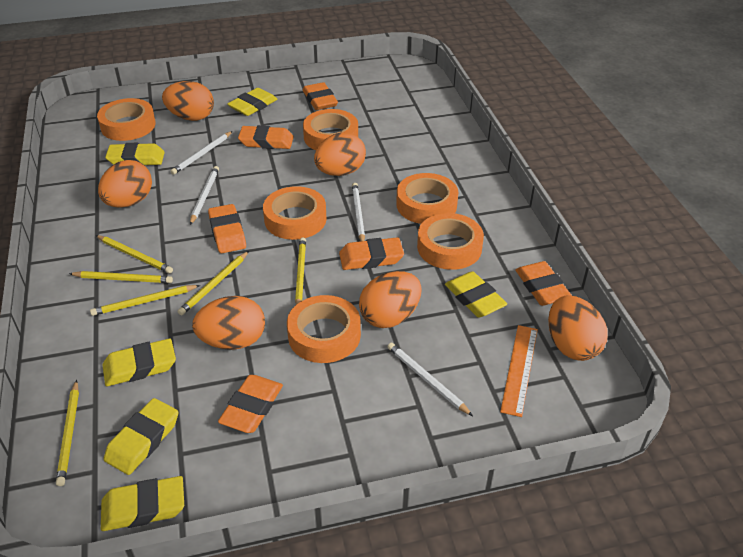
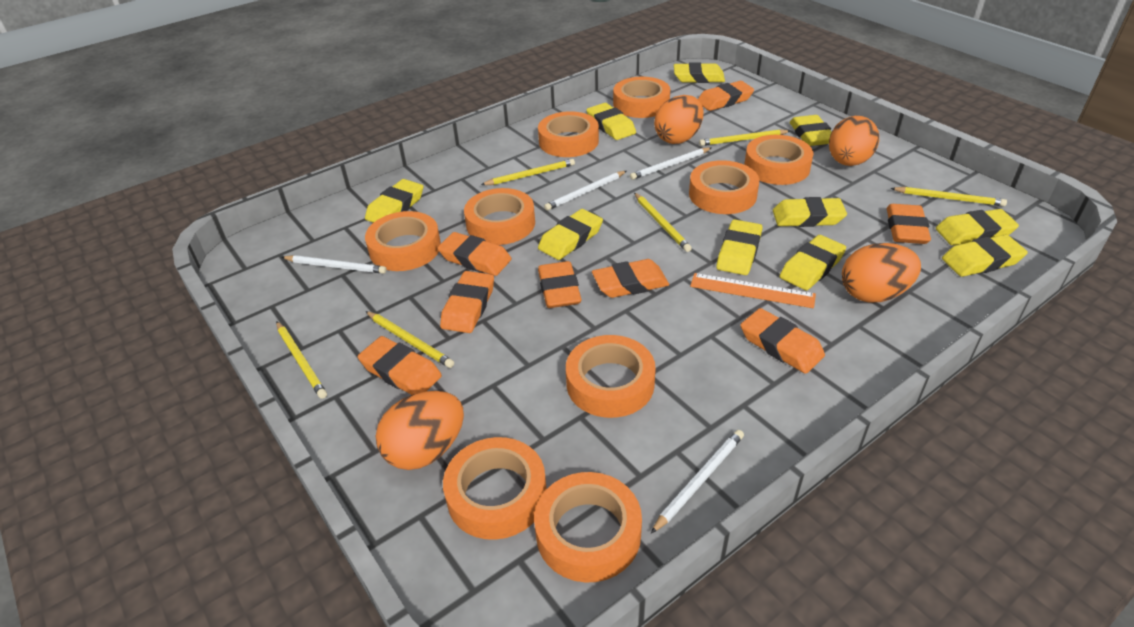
orange egg: [98,160,152,208] [162,81,214,121] [192,296,265,350] [314,132,366,176] [359,271,422,328] [548,295,608,361] = 6 -> [376,391,464,470] [654,95,704,144] [829,116,879,166] [842,243,921,302] = 4
orange eraser: [208,204,246,253] [218,375,283,433] [238,125,294,149] [303,82,338,110] [339,237,404,270] [516,261,572,306] = 6 -> [358,336,442,395] [438,232,511,276] [440,271,494,333] [538,261,582,308] [592,259,669,298] [698,81,754,111] [740,308,825,374] [887,204,931,244] = 8
orange tape: [97,98,156,141] [263,186,326,240] [287,295,361,363] [303,109,358,150] [396,173,458,224] [417,213,484,270] = 6 -> [365,211,441,271] [443,437,547,540] [464,188,535,245] [534,472,642,583] [538,111,599,157] [566,335,656,418] [613,77,670,118] [689,160,759,214] [744,135,814,185] = 9
yellow eraser: [101,476,184,531] [102,338,176,386] [104,398,179,475] [105,143,165,166] [227,88,278,116] [445,271,507,317] = 6 -> [365,179,423,223] [538,209,603,260] [587,103,636,140] [674,62,725,83] [716,219,762,275] [773,197,847,227] [780,235,846,290] [789,115,832,146] [936,209,1019,245] [942,235,1028,277] = 10

